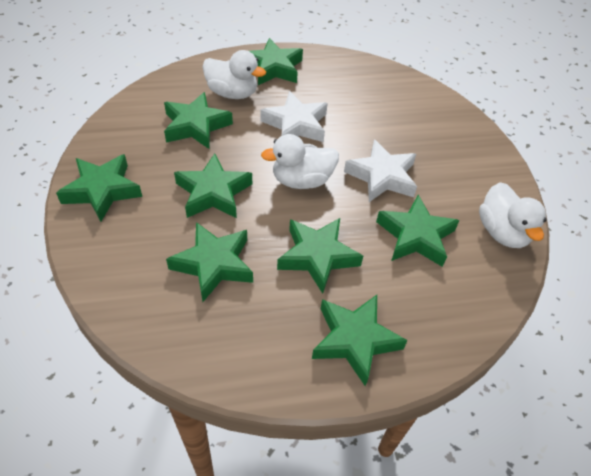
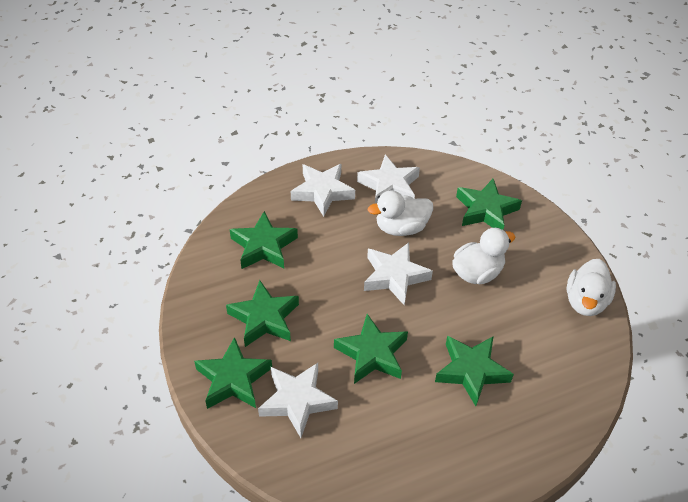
green star: [56,154,142,222] [164,92,233,149] [166,222,253,302] [174,154,252,218] [249,38,303,85] [277,218,363,294] [312,295,408,386] [376,195,460,267] = 8 -> [194,337,272,409] [226,280,299,347] [230,211,298,269] [334,314,408,384] [435,336,514,406] [456,179,522,230] = 6
white star: [260,91,328,142] [344,139,417,202] = 2 -> [258,363,338,438] [291,164,355,217] [357,155,420,203] [364,242,433,305] = 4

